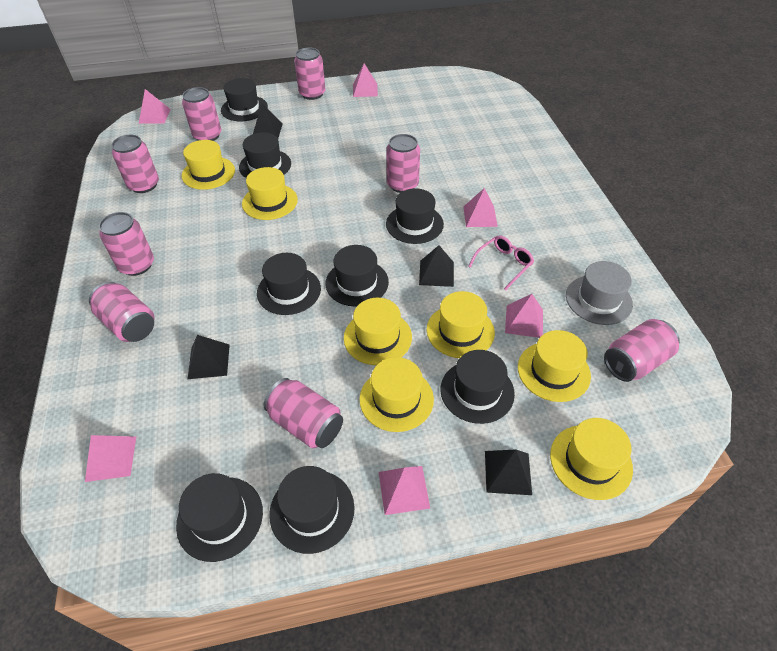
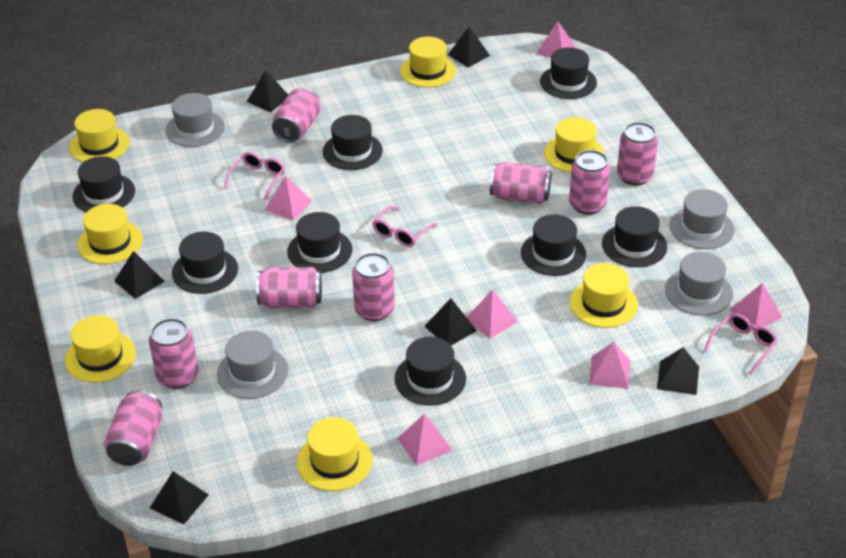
black pyramid: [187,335,230,379] [253,104,282,138] [419,245,454,287] [485,449,532,495] = 4 -> [114,251,165,299] [150,471,209,525] [247,70,288,113] [425,298,477,345] [448,27,490,68] [657,347,699,395] = 6
grey hat: [566,261,633,325] = 1 -> [165,93,225,147] [217,330,288,399] [665,252,733,316] [670,189,734,249] = 4
pink glasses: [468,235,534,290] = 1 -> [224,152,285,200] [372,206,438,247] [704,313,778,375] = 3

